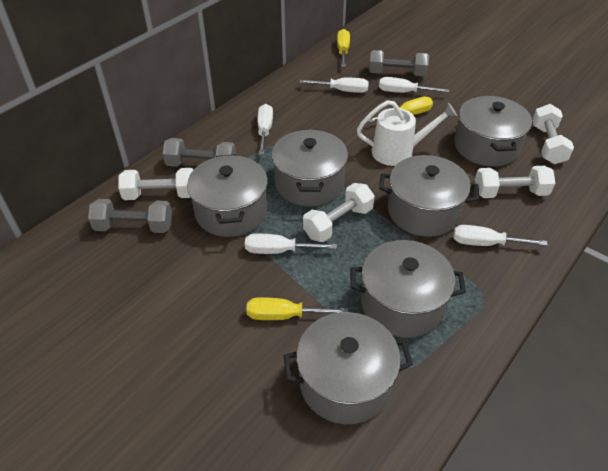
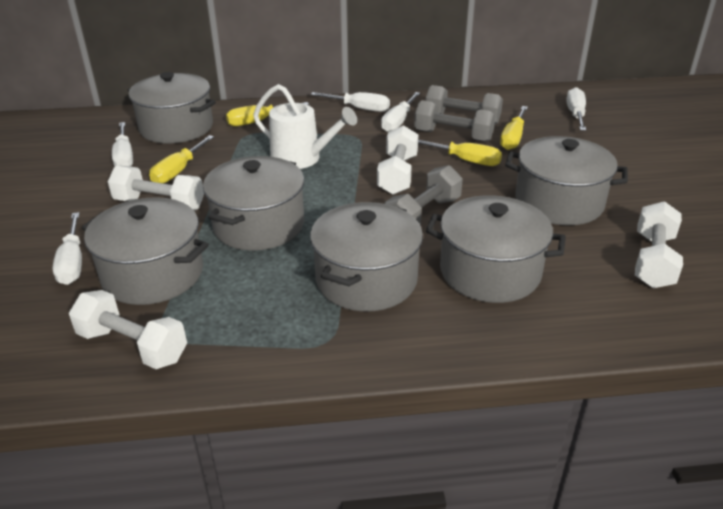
yellow screwdriver: [246,297,348,320] [337,29,350,67] [369,97,433,123] = 3 -> [149,135,214,183] [226,102,309,126] [418,140,502,166] [500,106,528,150] = 4

